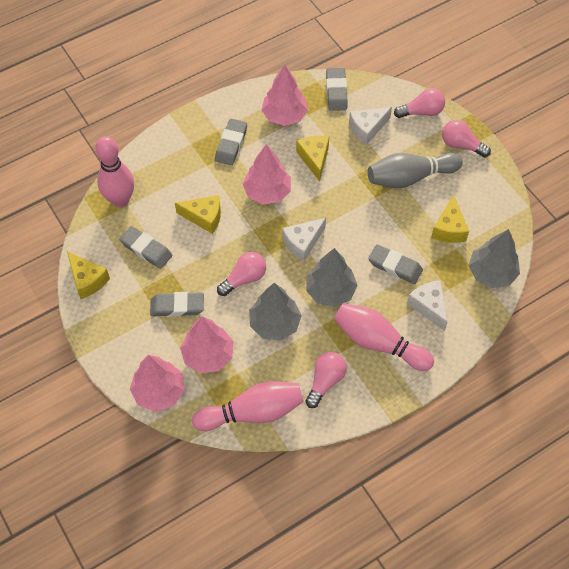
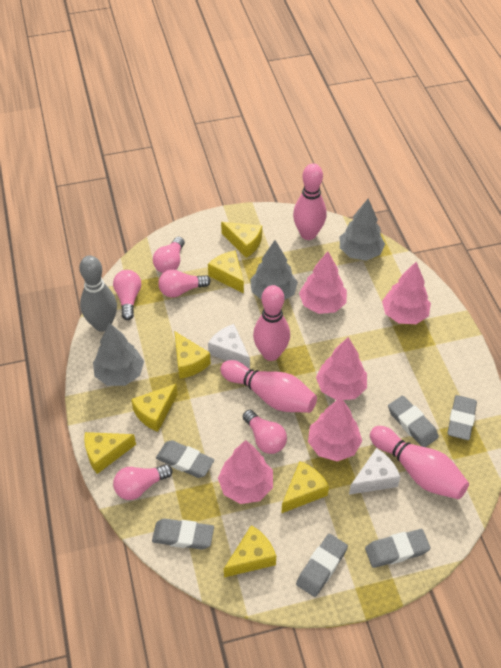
grey eraser: [119,226,173,269] [150,292,204,317] [215,118,247,165] [326,68,348,111] [368,244,423,284] = 5 -> [152,519,214,550] [156,440,214,478] [296,534,348,597] [365,529,431,568] [388,396,439,447] [447,395,477,440] = 6
pink bowling pin: [95,136,134,207] [192,381,304,431] [334,303,434,371] = 3 -> [220,360,317,413] [253,285,290,361] [293,163,327,240] [370,426,469,499] = 4
pink light bulb: [217,252,266,296] [305,352,347,408] [394,88,445,118] [442,120,491,157] = 4 -> [113,270,141,320] [113,464,173,500] [153,237,185,273] [158,269,211,298] [243,410,287,454] = 5
pink tree: [130,355,185,412] [180,316,234,373] [243,144,291,205] [262,65,308,126] = 4 -> [218,440,273,504] [299,251,347,314] [308,397,362,461] [316,337,367,400] [382,262,431,324] = 5
white cheese: [282,218,326,261] [349,107,392,145] [407,280,448,331] = 3 -> [208,324,250,369] [349,448,400,495] = 2
yellow cheese: [67,251,110,299] [175,195,221,234] [296,136,329,182] [431,195,469,243] = 4 -> [84,432,136,474] [131,384,177,432] [174,331,211,379] [208,250,244,293] [221,222,262,258] [224,525,276,577] [281,461,329,513] = 7

